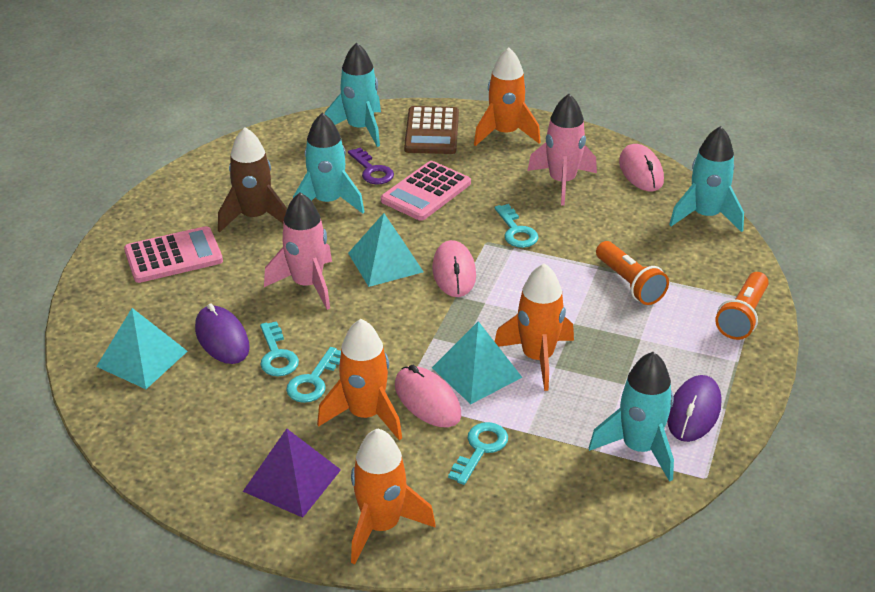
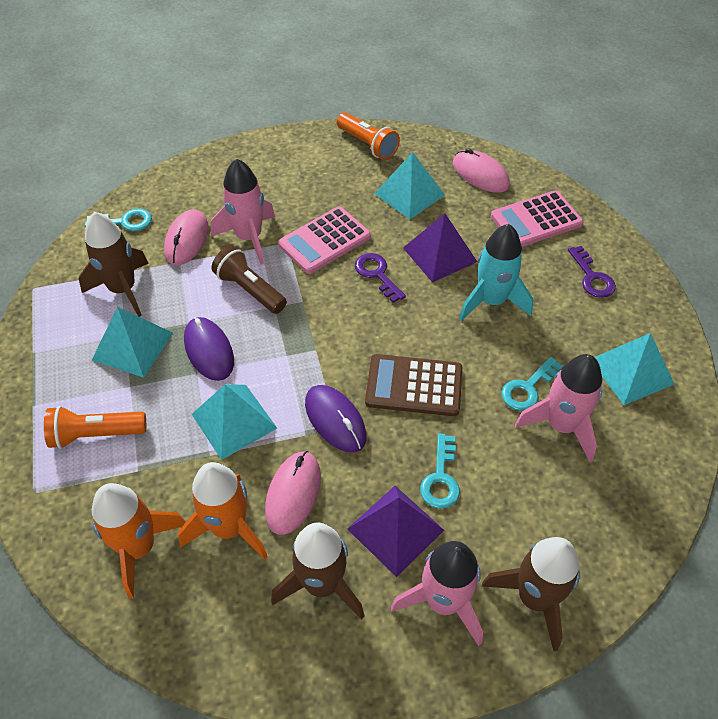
brown flashlight: none = 0 -> [212,246,287,314] = 1
brown rocket: [218,127,287,233] = 1 -> [79,212,149,317] [271,522,364,620] [482,537,580,652] = 3
orange rocket: [317,319,402,440] [351,428,436,564] [474,47,541,146] [495,263,574,391] = 4 -> [92,483,186,599] [178,462,268,560] = 2
pink rocket: [264,192,332,310] [527,94,597,206] = 2 -> [211,158,275,265] [391,541,483,646] [515,354,602,462] = 3
purple key: [348,147,394,185] = 1 -> [355,253,406,303] [568,246,616,298] = 2
purple pyramid: [243,429,341,518] = 1 -> [348,486,444,577] [403,214,477,283] = 2
turquoise key: [260,321,299,376] [286,347,341,403] [448,422,508,485] [495,204,539,248] = 4 -> [85,208,152,231] [420,433,460,509] [502,356,563,411] = 3
turquoise pyramid: [96,308,188,389] [348,213,424,287] [432,321,522,404] = 3 -> [92,307,173,378] [192,384,277,460] [374,152,445,219] [595,333,674,405] = 4
turquoise rocket: [293,113,364,214] [325,43,381,147] [589,352,674,482] [669,126,744,232] = 4 -> [459,224,533,321] = 1

